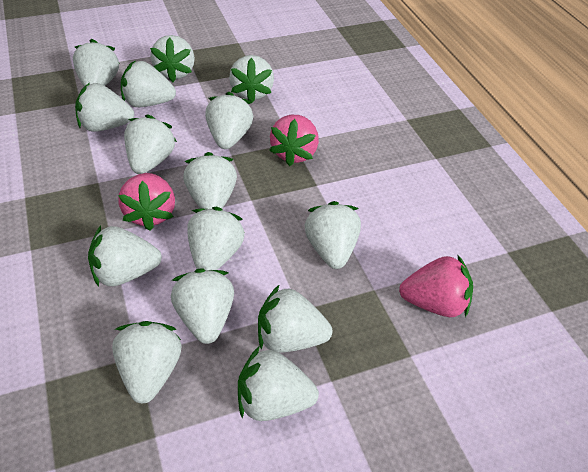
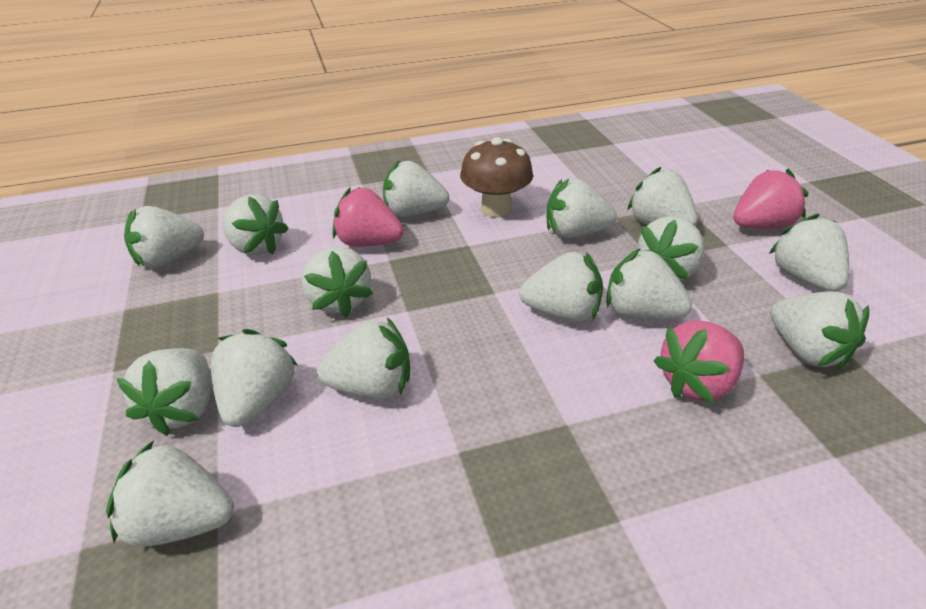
brown mushroom: none = 0 -> [460,137,533,217] = 1

